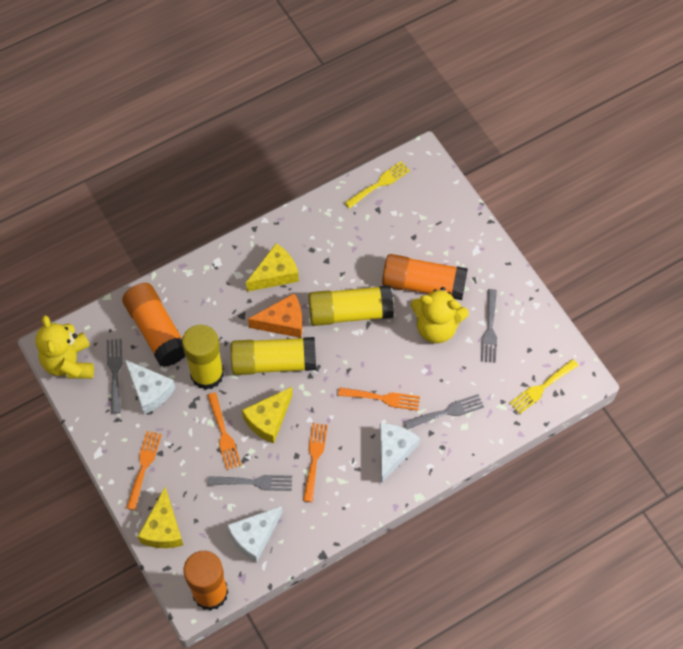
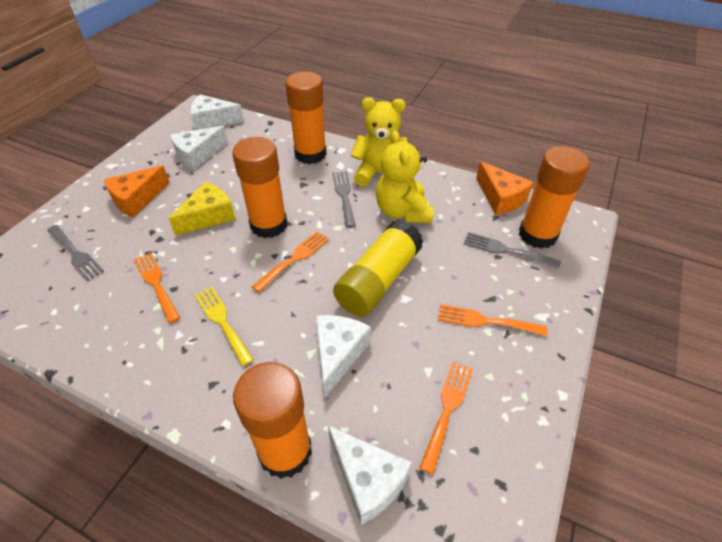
grey fork: [107,339,122,414] [208,475,292,491] [404,394,484,430] [481,289,497,363] = 4 -> [47,225,104,281] [332,171,356,228] [464,232,561,268] = 3
orange cheese: [248,293,302,338] = 1 -> [104,165,170,217] [476,161,533,215] = 2
orange glue stick: [122,283,185,367] [183,551,228,611] [382,254,468,300] = 3 -> [232,137,287,238] [233,362,312,479] [285,72,327,164] [519,146,590,249] = 4
white cheese: [125,360,175,414] [227,506,283,563] [379,423,420,483] = 3 -> [170,126,228,170] [190,95,244,130] [315,315,371,398] [328,426,412,525] = 4
yellow cheese: [138,487,183,548] [242,387,293,443] [246,243,299,292] = 3 -> [168,181,236,236] = 1
yellow fork: [345,161,410,209] [510,359,579,414] = 2 -> [195,287,254,366] = 1
yellow glue stick: [182,324,224,390] [231,337,316,375] [309,285,394,326] = 3 -> [333,219,423,317] = 1

